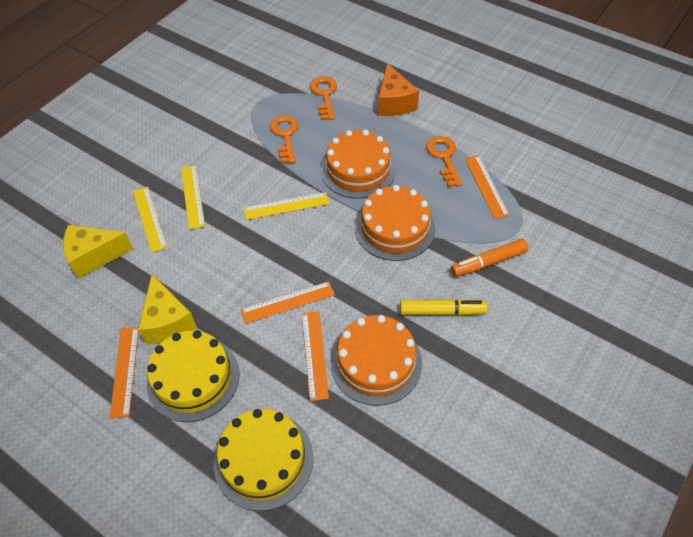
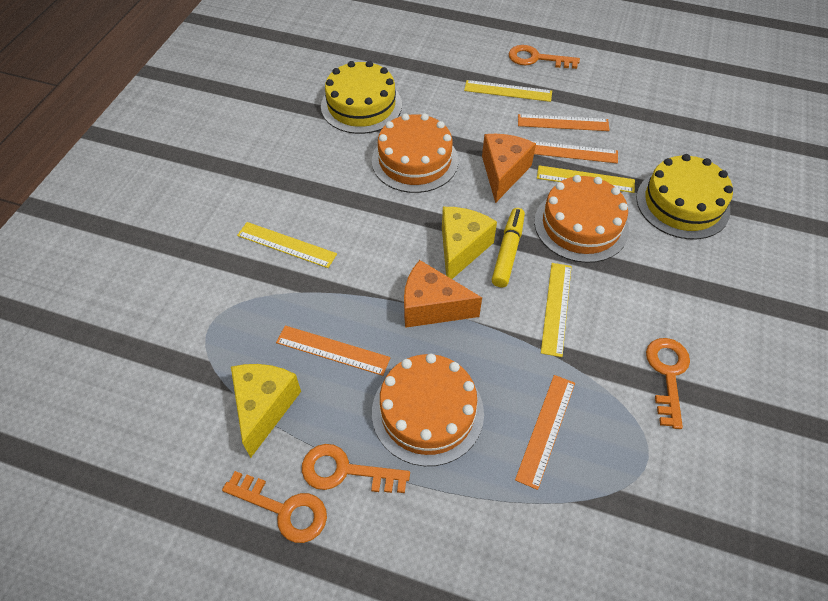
orange cheese: [378,63,419,116] = 1 -> [404,260,482,328] [482,134,536,203] = 2
orange key: [270,115,298,164] [310,76,337,120] [426,136,462,187] = 3 -> [222,471,327,543] [302,444,410,493] [509,45,580,69] [646,338,690,429] = 4
orange marker: [451,239,528,277] = 1 -> none = 0
yellow ruler: [133,186,167,253] [181,165,205,230] [244,192,329,220] = 3 -> [237,222,337,268] [464,80,552,102] [537,165,635,193] [541,263,572,357] = 4

